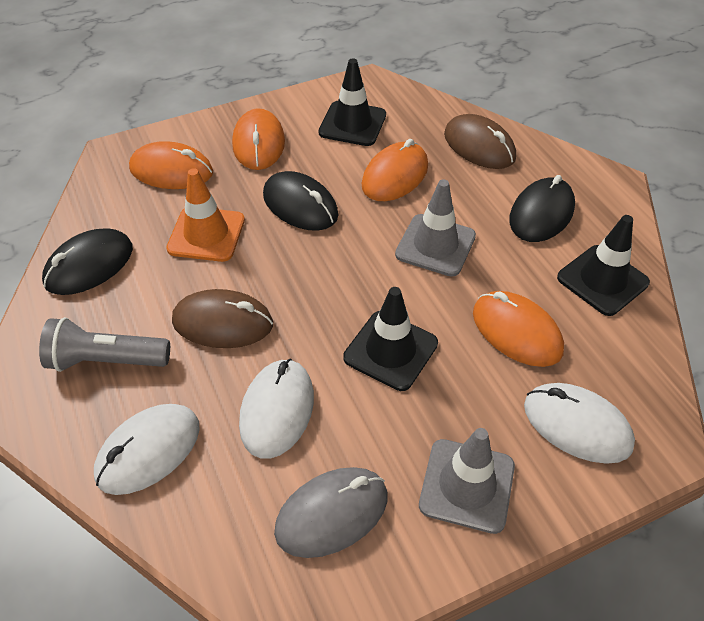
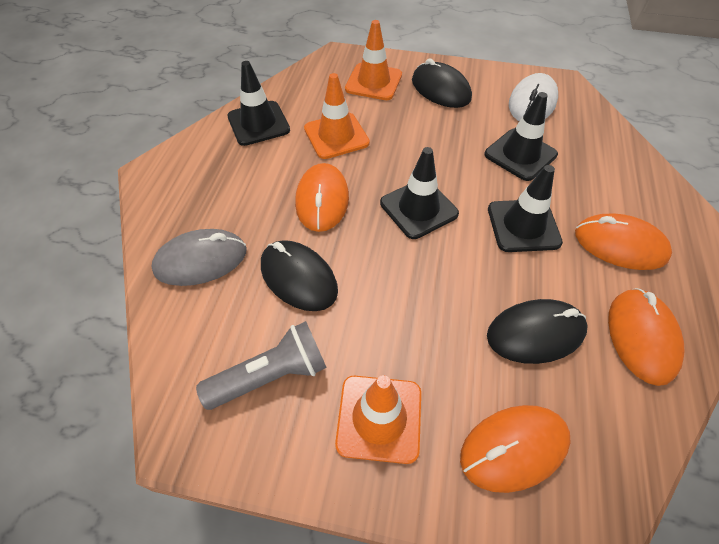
black traffic cone: [318,59,386,146] [343,287,438,391] [557,215,650,316] = 3 -> [227,61,290,146] [380,147,459,239] [484,92,558,181] [488,165,563,252] = 4
brown mouse: [172,289,273,348] [444,114,516,169] = 2 -> none = 0
grey traffic cone: [395,179,476,277] [419,428,515,534] = 2 -> none = 0
orange traffic cone: [167,168,245,262] = 1 -> [304,73,370,159] [335,375,421,464] [345,20,402,100] = 3
white mouse: [94,404,200,495] [239,359,314,459] [524,383,635,464] = 3 -> [509,73,558,121] = 1

